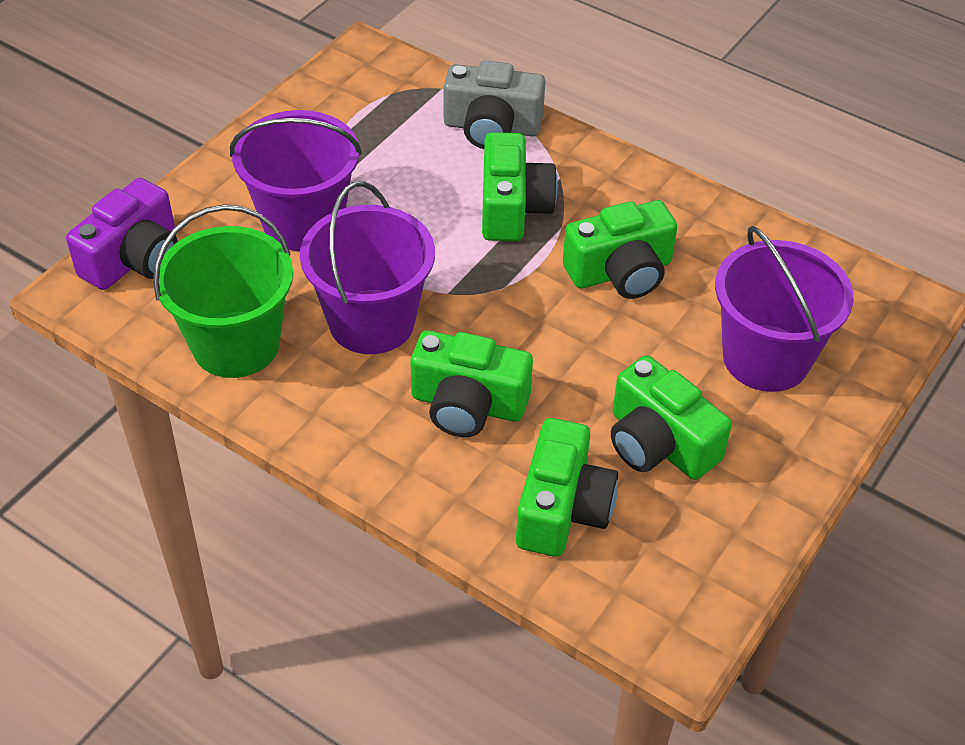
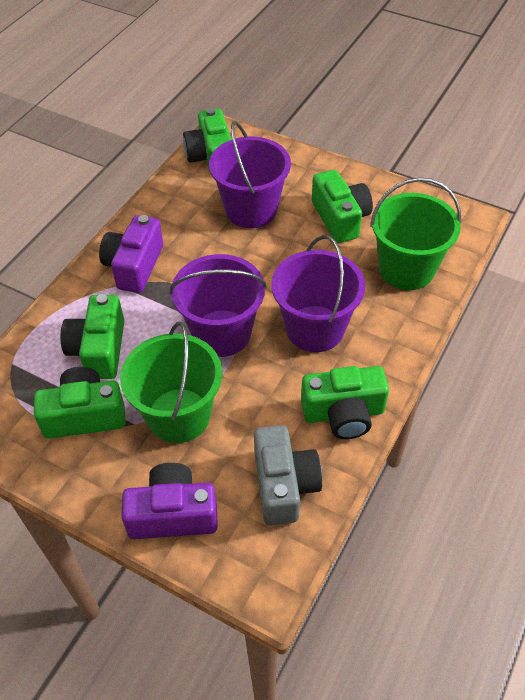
green bucket: [153,204,293,378] = 1 -> [120,322,222,443] [370,177,461,290] = 2
purple camera: [66,178,178,290] = 1 -> [99,215,163,293] [121,463,218,539] = 2

